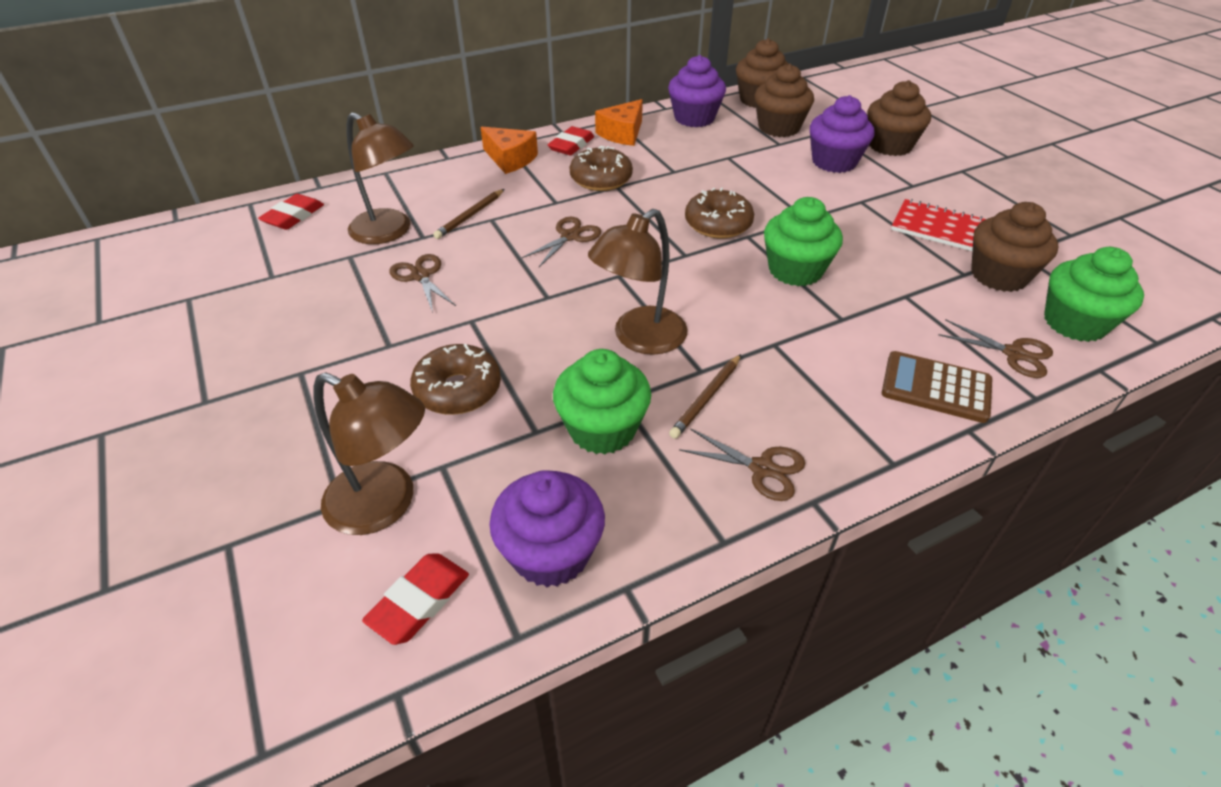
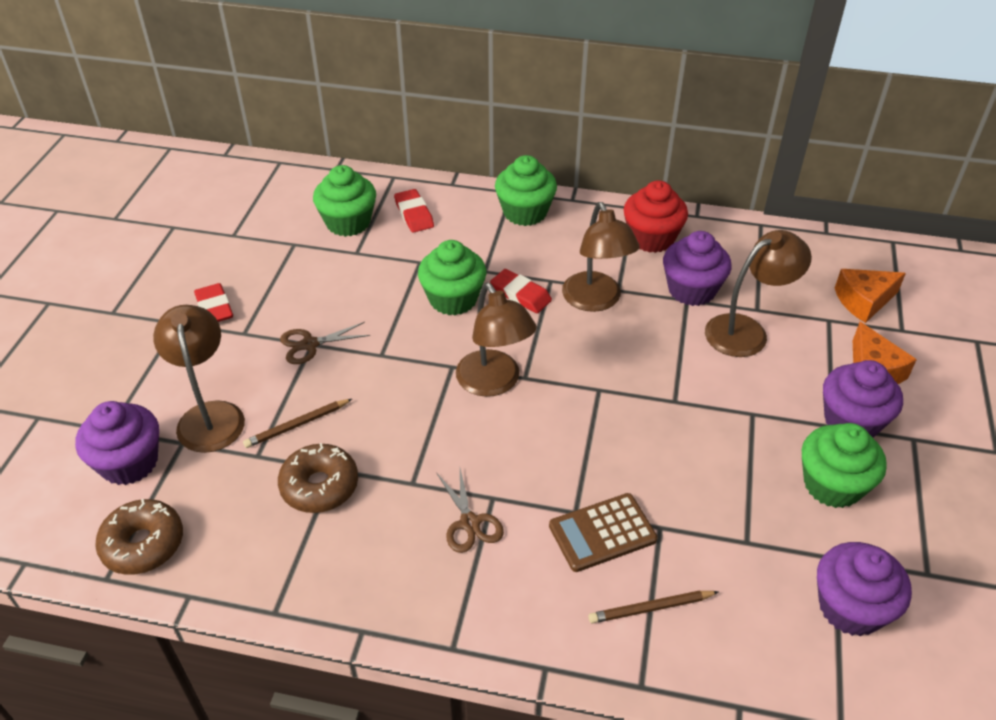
brown cupcake: [736,38,788,108] [755,64,814,137] [868,80,931,156] [971,202,1058,292] = 4 -> none = 0
brown donut: [410,344,501,415] [570,146,633,191] [685,188,754,238] = 3 -> [95,499,183,575] [278,443,358,513] = 2
brown lamp: [313,372,425,535] [347,112,414,244] [588,209,688,355] = 3 -> [153,305,245,453] [456,283,537,397] [562,202,640,312] [705,230,812,357] = 4
brown scissors: [389,254,456,313] [522,217,601,267] [679,428,805,501] [938,320,1053,378] = 4 -> [280,322,370,364] [436,469,504,553] = 2
green cupcake: [553,349,651,454] [764,197,843,286] [1044,247,1144,342] = 3 -> [313,165,376,237] [418,240,486,315] [495,155,557,226] [802,423,887,508] = 4
purple cupcake: [489,470,605,587] [668,55,726,127] [810,95,874,173] = 3 -> [75,401,159,485] [663,231,732,306] [817,542,912,636] [823,360,903,438] = 4
red cupcake: none = 0 -> [624,180,688,253] = 1
red notebook: [891,199,986,251] = 1 -> none = 0

